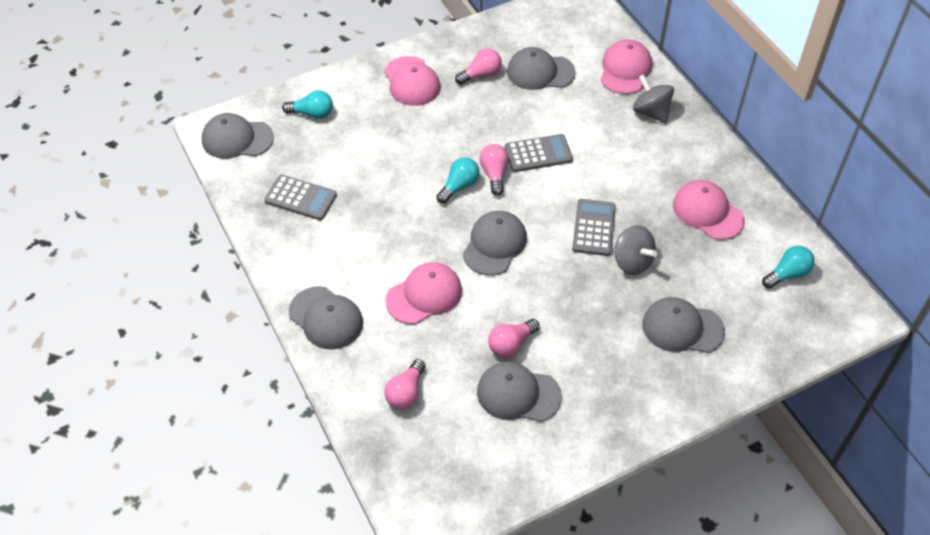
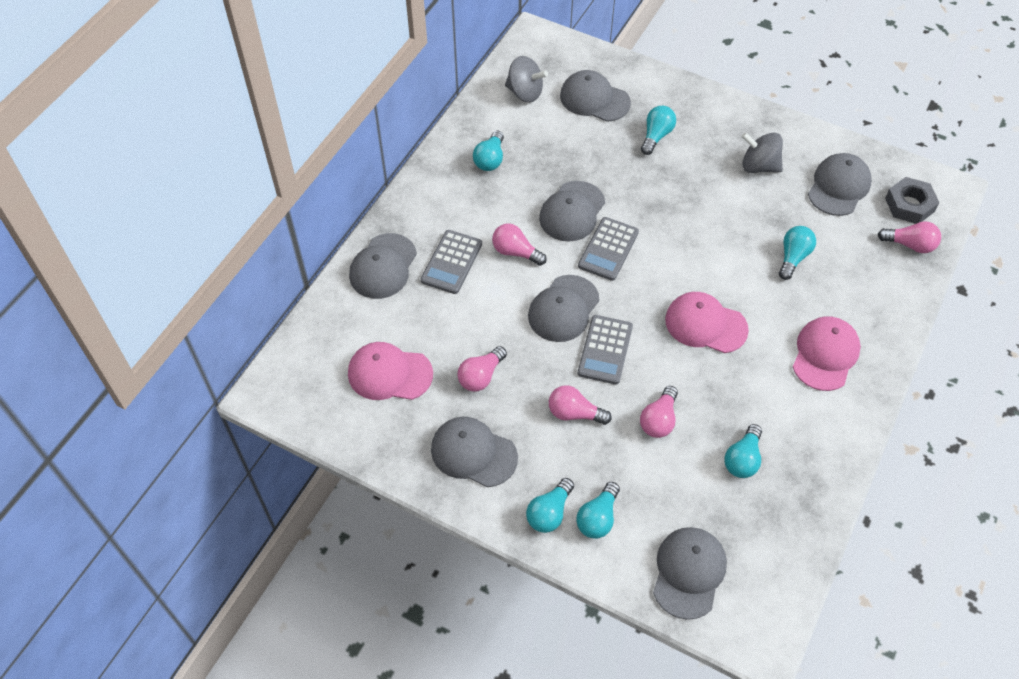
grey cap: [202,113,274,159] [289,286,363,350] [463,211,527,275] [477,361,562,422] [507,47,576,90] [642,297,725,353] = 6 -> [349,233,417,299] [431,417,518,487] [528,275,599,342] [539,181,605,241] [560,70,631,122] [653,527,727,620] [808,153,872,216] = 7
grey nut: none = 0 -> [885,177,939,224] = 1
pink cap: [384,56,440,106] [385,262,462,324] [600,40,652,94] [673,180,745,240] = 4 -> [348,342,433,400] [665,292,749,353] [793,316,861,391] = 3
pink light bulb: [384,359,425,409] [455,49,502,85] [479,144,509,196] [488,319,540,357] = 4 -> [457,346,507,392] [492,223,547,266] [549,385,612,425] [640,386,678,438] [878,221,941,253] = 5
turquoise light bulb: [282,90,333,119] [436,158,479,204] [762,246,815,288] = 3 -> [473,131,504,171] [526,478,574,533] [576,482,620,539] [641,106,676,155] [724,424,762,478] [779,226,816,280] = 6

